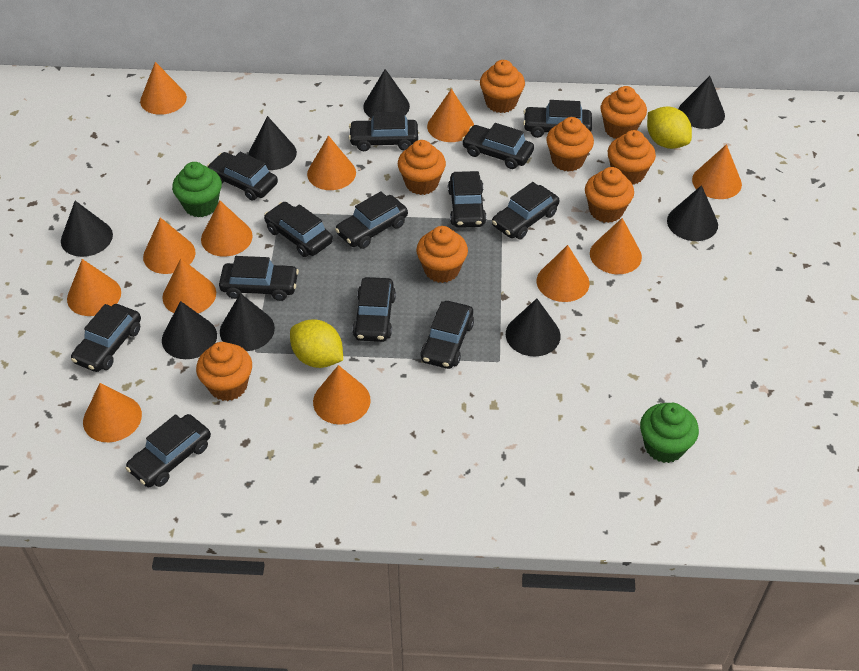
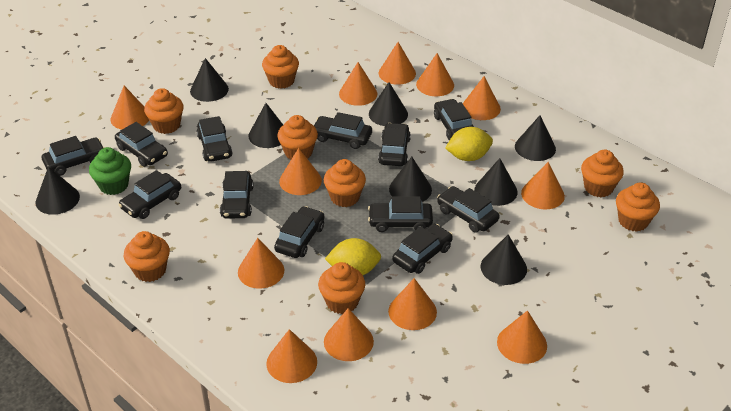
black car: [71,304,141,372] [125,414,211,487] [207,152,278,201] [219,256,299,301] [264,202,333,257] [335,191,408,249] [349,112,418,151] [353,277,396,342] [421,301,474,369] [448,171,486,228] [462,123,534,169] [492,182,560,239] [523,100,592,138] = 13 -> [42,136,105,176] [115,122,168,167] [118,170,181,219] [197,116,233,162] [220,171,254,219] [274,206,324,258] [314,112,372,149] [368,196,433,232] [378,123,411,166] [392,224,453,274] [434,99,474,140] [437,186,500,233] = 12
green cupcake: [172,162,222,217] [640,403,699,463] = 2 -> [89,147,131,195] = 1

